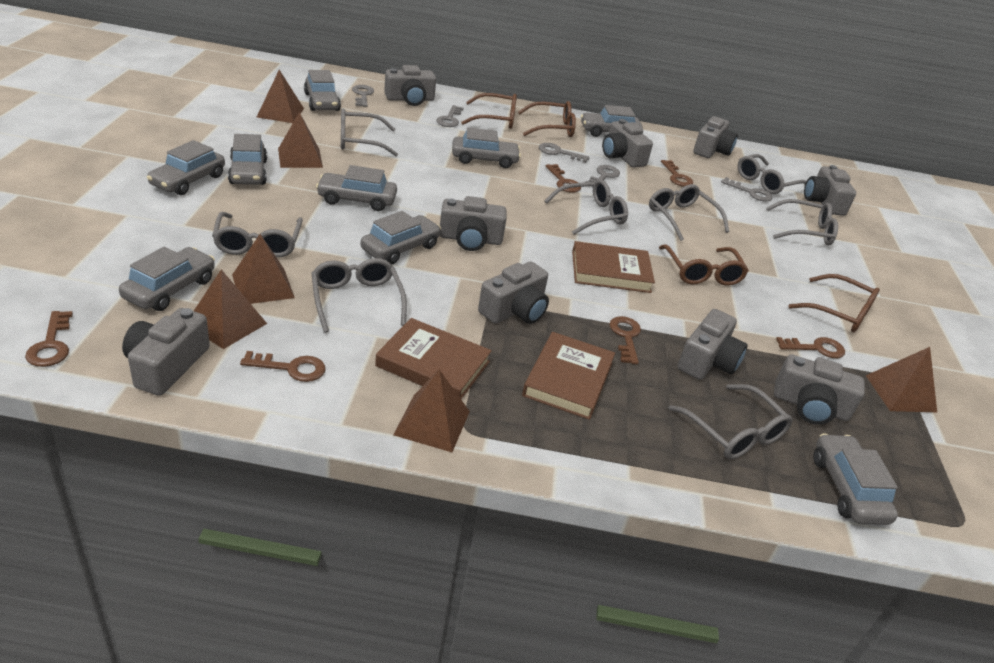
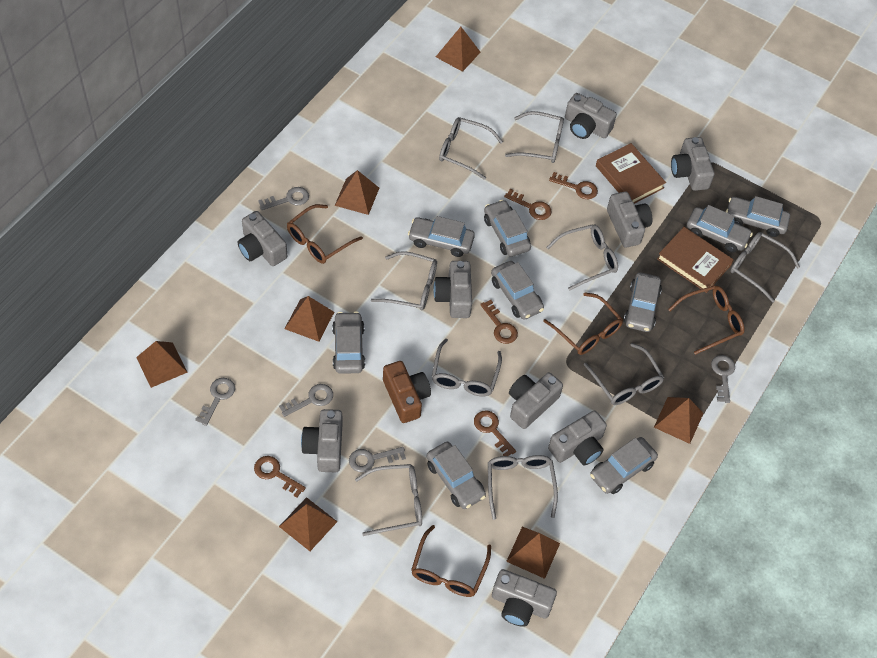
brown book: [375,318,492,399] [522,332,615,420] [572,241,655,293] = 3 -> [596,143,666,204] [657,227,734,293] = 2
brown camera: none = 0 -> [383,361,431,423] = 1
brown key: [25,311,73,367] [240,351,325,382] [546,164,581,193] [610,316,641,364] [661,160,693,187] [776,337,845,358] = 6 -> [254,456,306,497] [474,410,516,456] [480,300,518,344] [504,189,552,220] [549,172,598,199] = 5
brown pyramid: [194,269,267,349] [232,234,295,304] [257,70,304,123] [278,112,323,168] [393,369,470,452] [866,347,937,412] = 6 -> [136,341,188,388] [279,497,337,551] [284,296,334,342] [335,170,379,215] [436,27,480,72] [506,527,560,579] [654,397,704,444] = 7
grey glasses: [212,212,303,257] [312,258,407,333] [341,109,398,156] [544,179,628,235] [649,184,729,241] [669,384,793,459] [738,154,807,194] [766,199,838,246] = 8 -> [355,464,422,536] [371,251,437,311] [432,339,502,396] [439,117,503,180] [488,455,558,520] [505,111,564,163] [546,224,618,290] [584,343,664,405] [730,232,800,302] = 9

